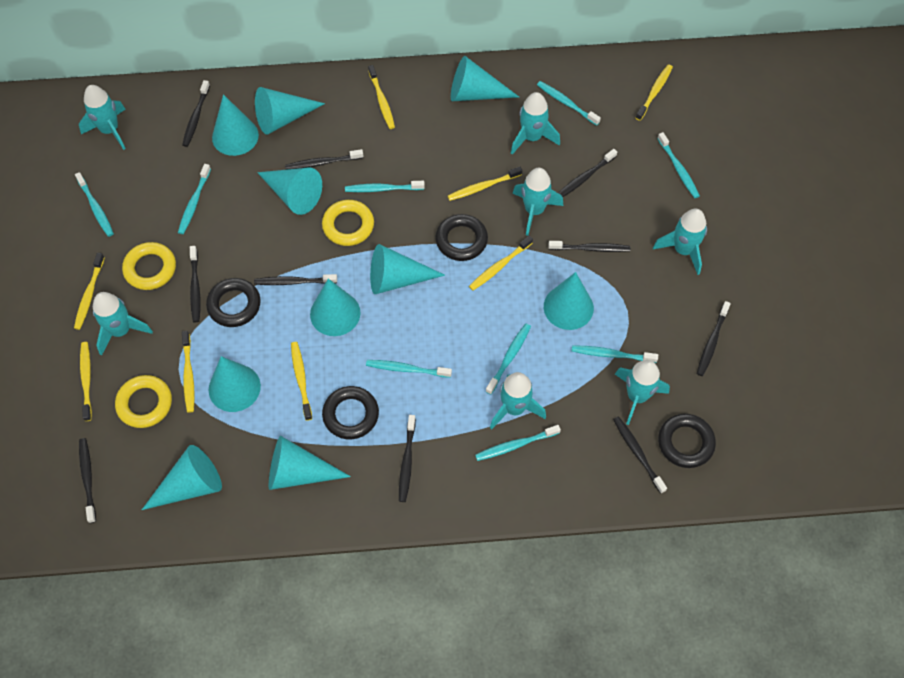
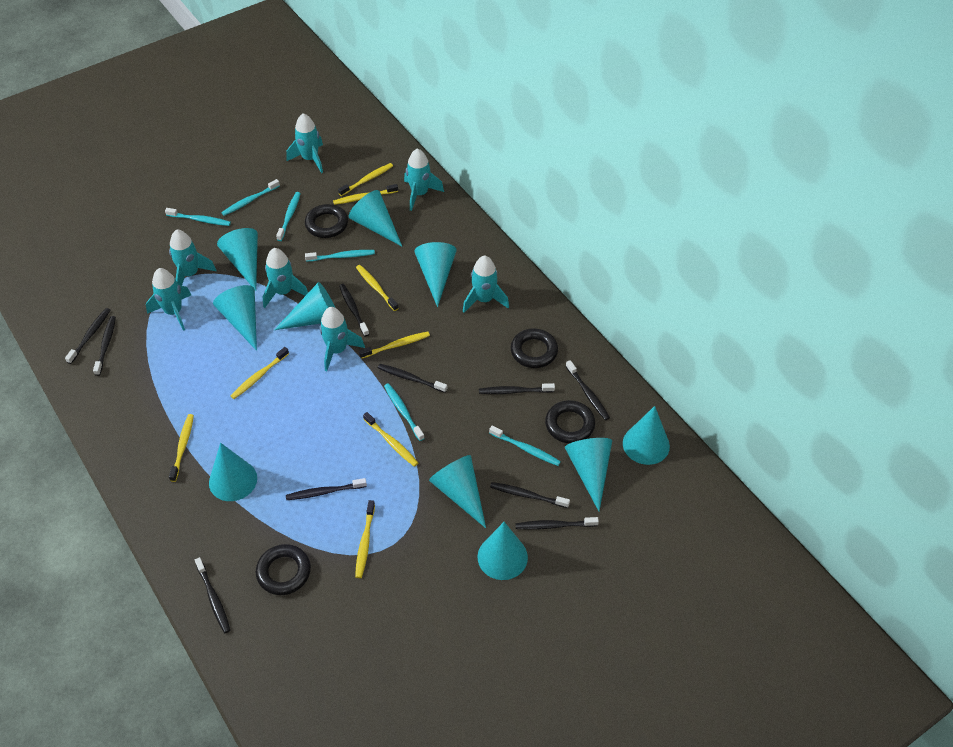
turquoise toothbrush: [75,172,114,237] [178,164,211,234] [345,181,425,192] [366,360,452,378] [475,425,561,461] [485,324,531,395] [537,81,601,126] [572,345,658,363] [657,132,700,198] = 9 -> [165,208,231,226] [221,179,280,216] [276,192,301,241] [305,250,375,262] [384,383,425,441] [489,426,561,466] = 6
yellow ring: [115,375,172,428] [122,242,176,290] [322,200,374,246] = 3 -> none = 0

